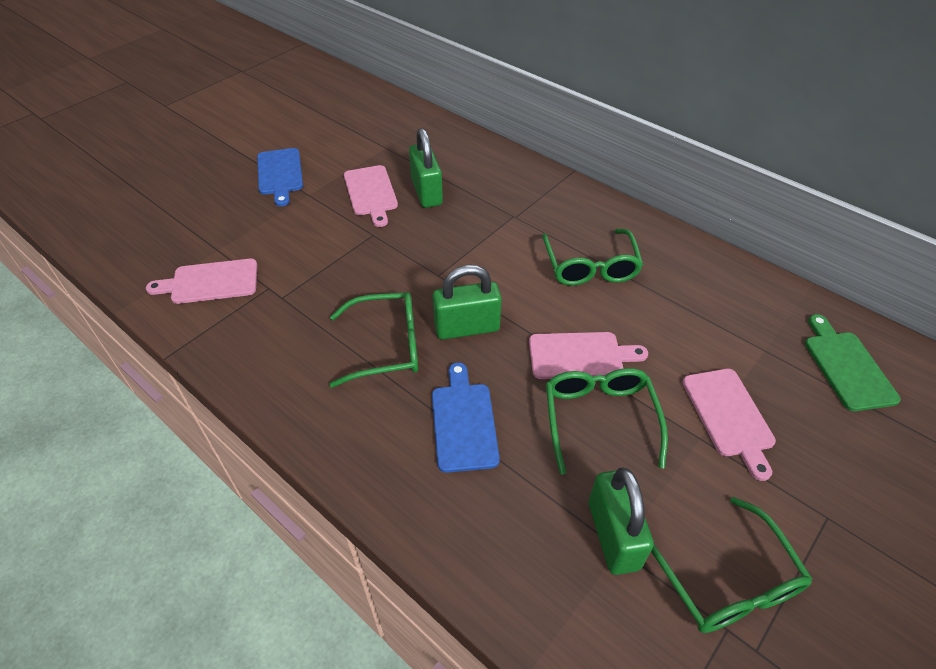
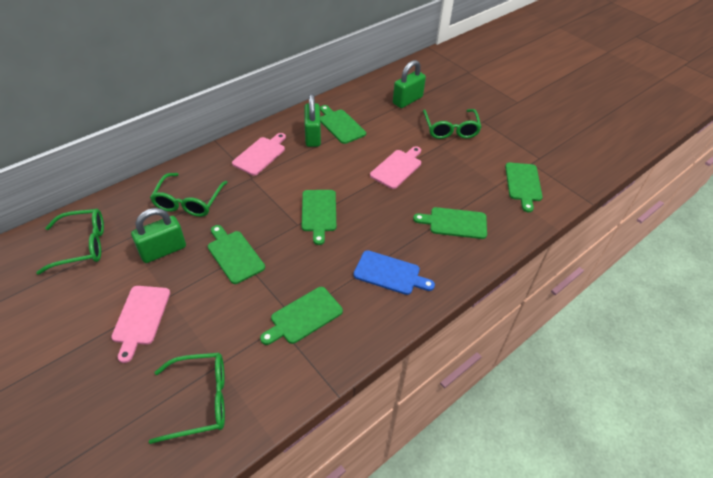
blue cutting board: [257,148,303,206] [432,362,500,473] = 2 -> [353,250,435,295] = 1
green cutting board: [805,314,901,411] = 1 -> [208,225,265,284] [260,287,343,345] [302,190,336,245] [320,105,366,144] [413,207,487,239] [505,163,543,212] = 6
pink cutting board: [146,259,257,304] [344,165,398,227] [529,332,648,379] [682,369,776,481] = 4 -> [111,286,170,363] [232,133,286,176] [370,146,421,189] = 3

